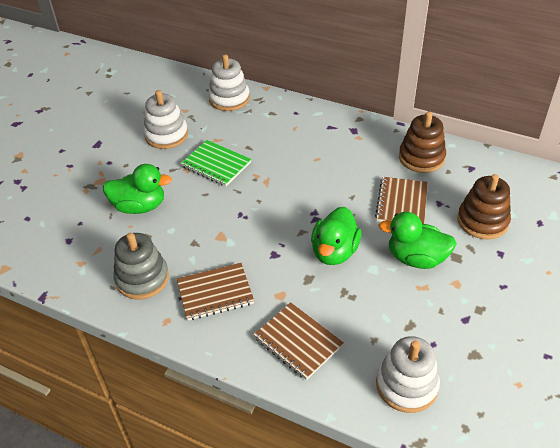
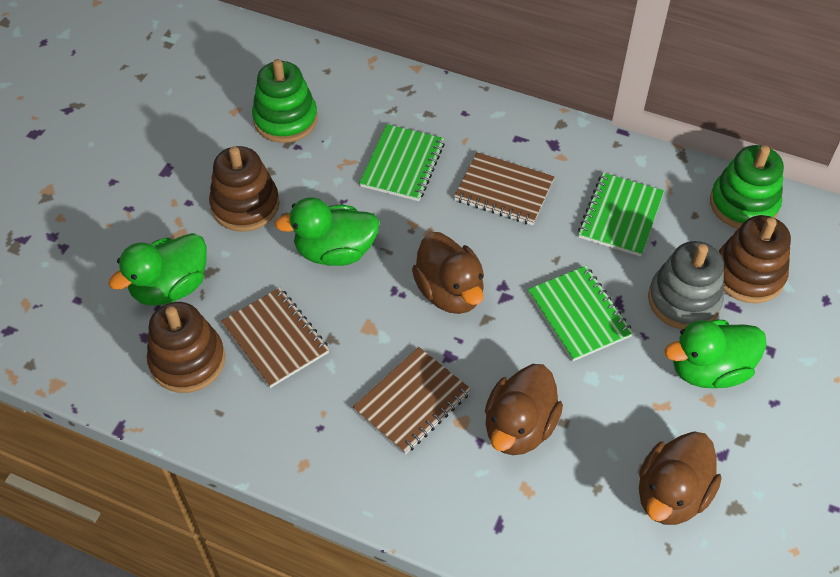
brown duck: none = 0 -> [412,232,484,314] [485,364,563,455] [639,431,722,525] = 3
brown stacking toy: [399,112,446,173] [457,174,511,239] = 2 -> [147,302,225,393] [209,146,280,232] [718,215,791,303] = 3
green notebook: [181,140,251,186] = 1 -> [359,124,445,201] [528,266,633,362] [578,173,664,257] = 3
green stacking toy: none = 0 -> [252,59,318,143] [710,145,784,229] = 2
white stacking toy: [143,90,188,149] [208,54,250,111] [376,336,440,413] = 3 -> none = 0

